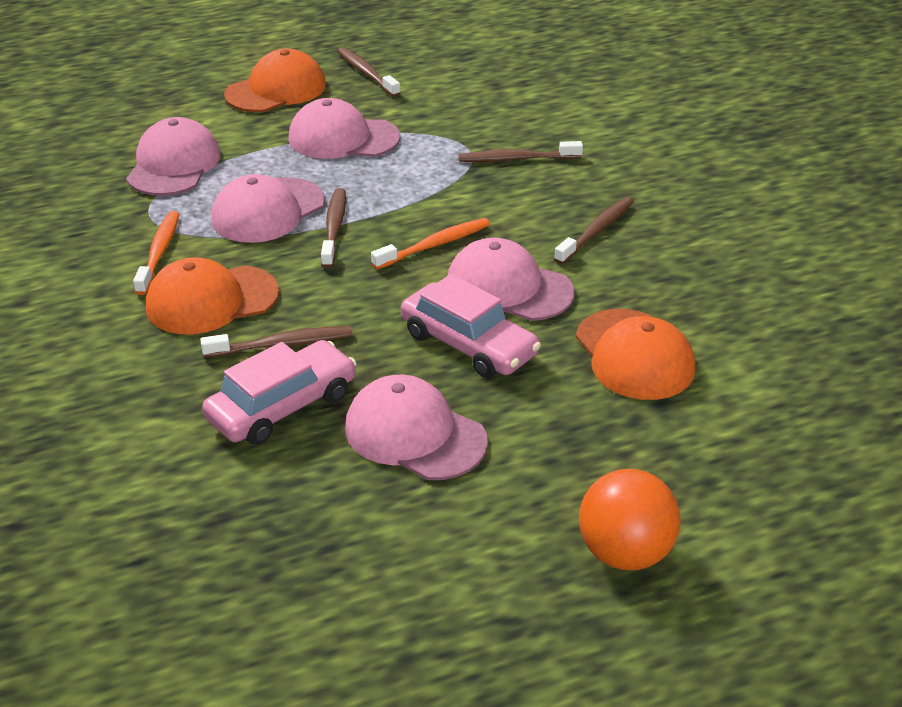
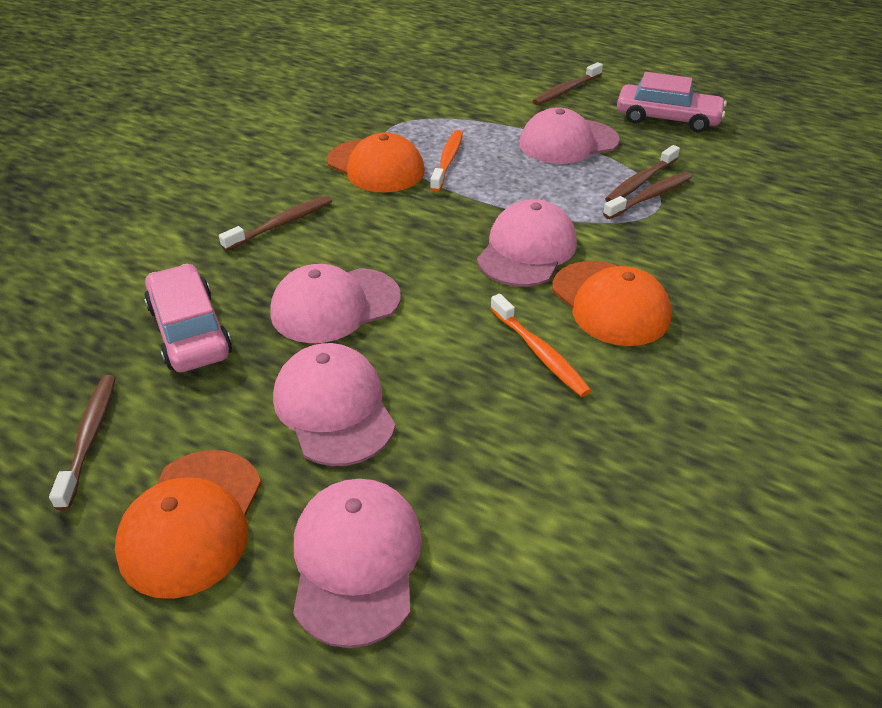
orange ball: [579,469,681,570] = 1 -> none = 0

